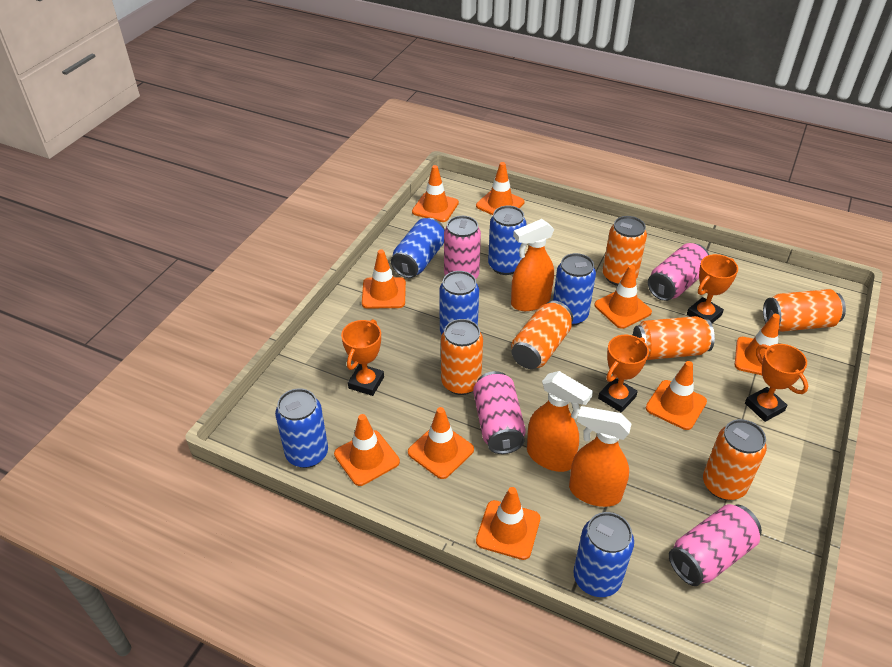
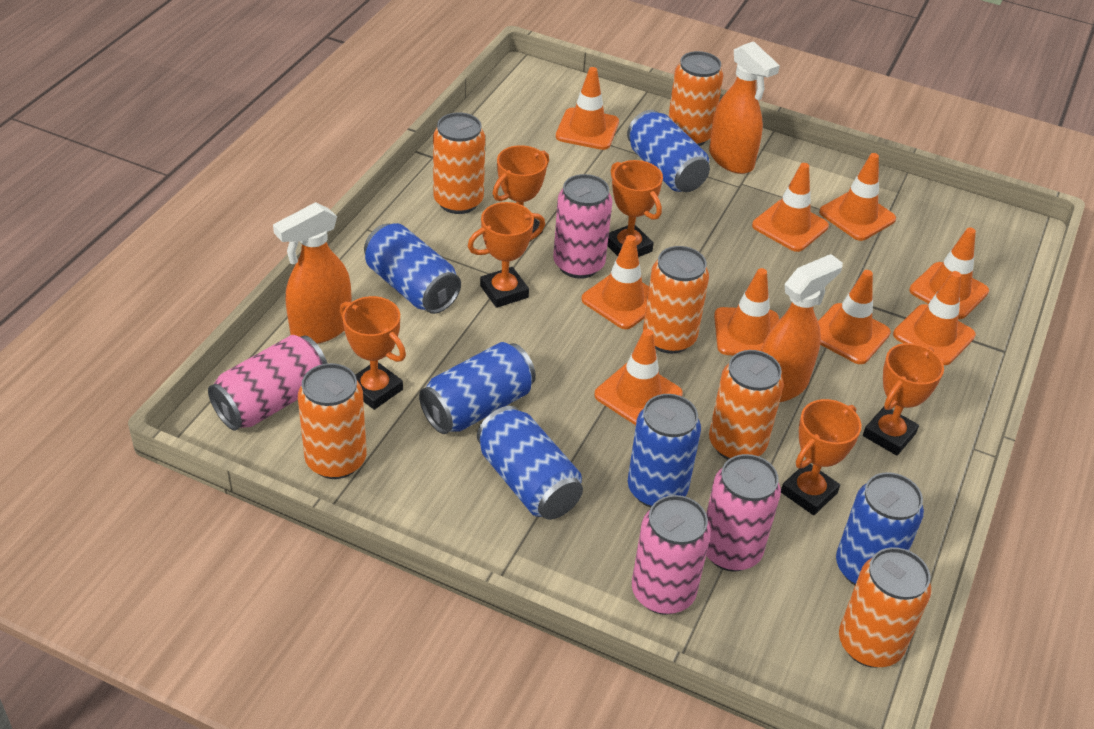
orange trophy: [341,319,384,396] [598,335,649,412] [687,254,738,323] [745,344,808,422] = 4 -> [340,296,406,410] [467,202,545,308] [492,145,549,242] [607,160,663,257] [781,399,861,515] [863,343,944,456] = 6

